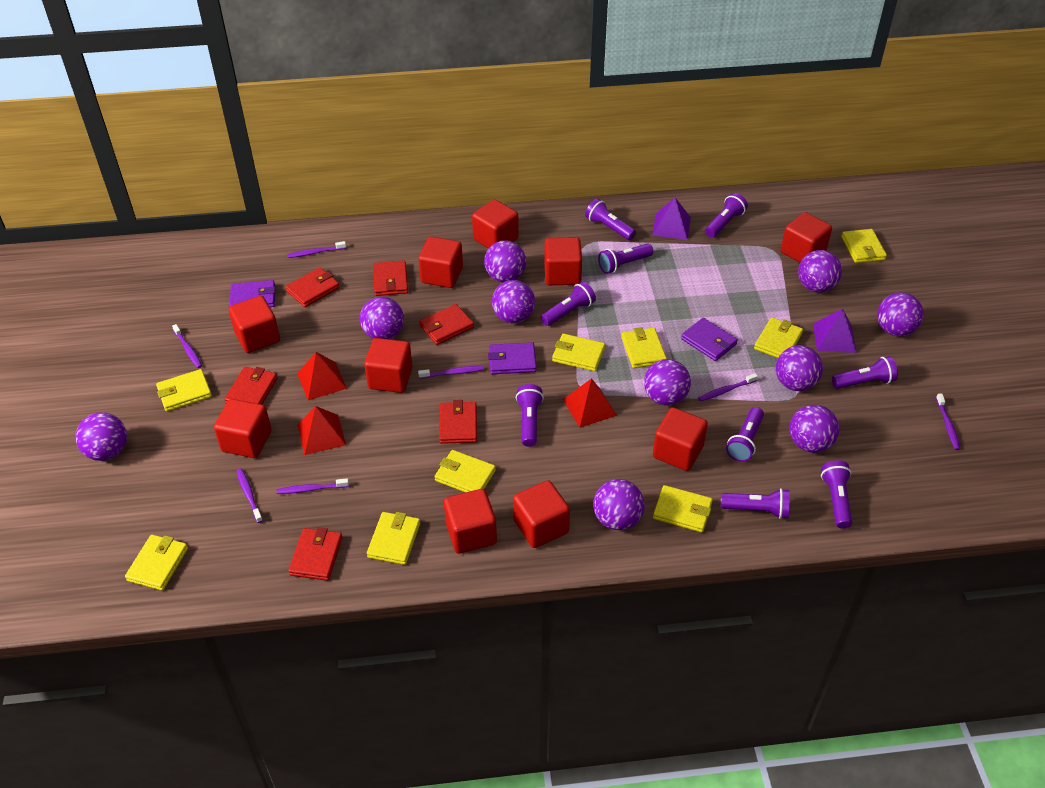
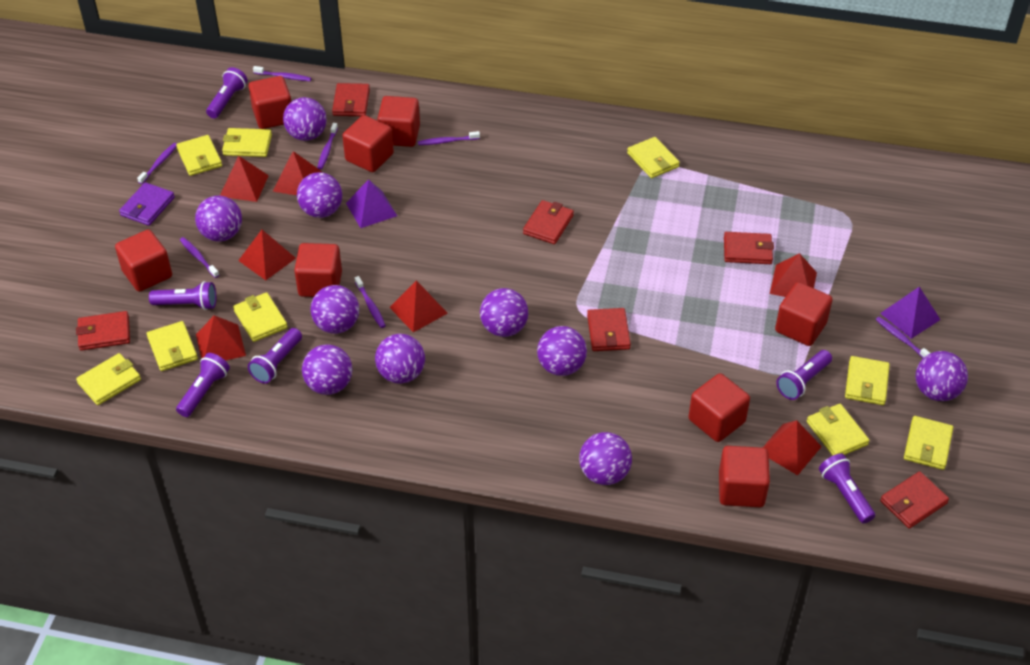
purple flashlight: [516,384,544,447] [541,282,596,326] [585,199,636,240] [598,244,653,274] [705,193,748,238] [721,488,790,519] [726,407,764,462] [821,460,852,529] [832,356,898,389] = 9 -> [149,281,216,310] [176,353,230,417] [206,67,248,118] [248,328,302,384] [776,350,832,400] [819,453,875,524] = 6
purple wallet: [230,280,275,307] [488,342,537,374] [681,318,738,361] = 3 -> [119,182,175,226] = 1
red cube: [214,399,272,458] [229,296,280,353] [364,338,413,393] [419,236,463,288] [444,489,497,554] [472,200,519,249] [513,480,570,548] [544,237,582,285] [653,407,708,471] [781,212,832,263] = 10 -> [115,229,172,292] [248,76,291,129] [294,243,342,297] [342,115,394,172] [377,96,420,147] [689,373,750,442] [719,446,770,507] [775,282,833,346] = 8
red pyramid: [297,352,347,400] [297,406,346,455] [563,378,617,428] = 3 -> [196,315,246,361] [220,156,269,202] [238,230,296,280] [273,151,322,195] [389,280,448,332] [763,420,822,475] [770,253,817,297] = 7

